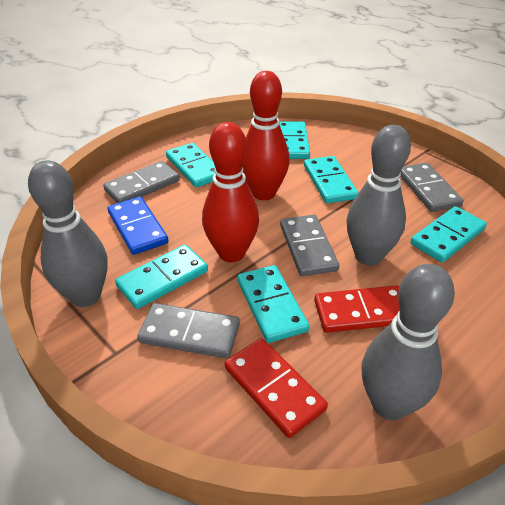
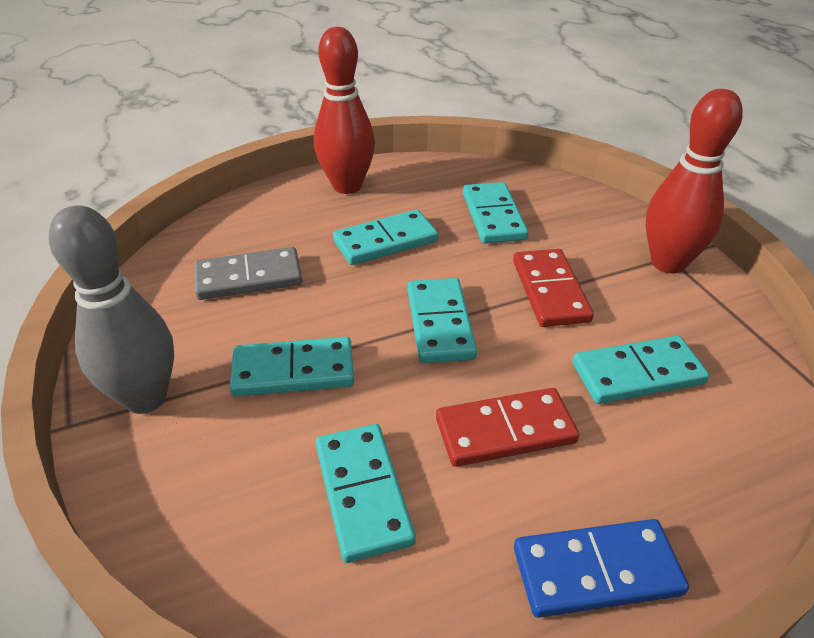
grey bowling pin: [28,160,108,307] [346,125,411,266] [361,264,455,420] = 3 -> [49,205,174,414] = 1
grey domino: [103,161,180,203] [137,303,240,358] [280,215,339,276] [400,163,463,212] = 4 -> [194,247,302,300] = 1

